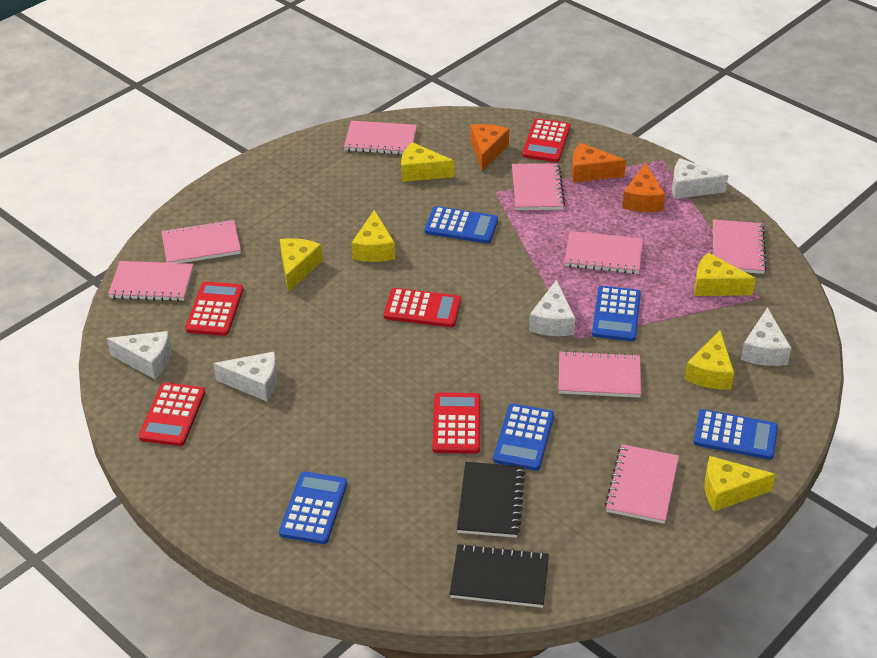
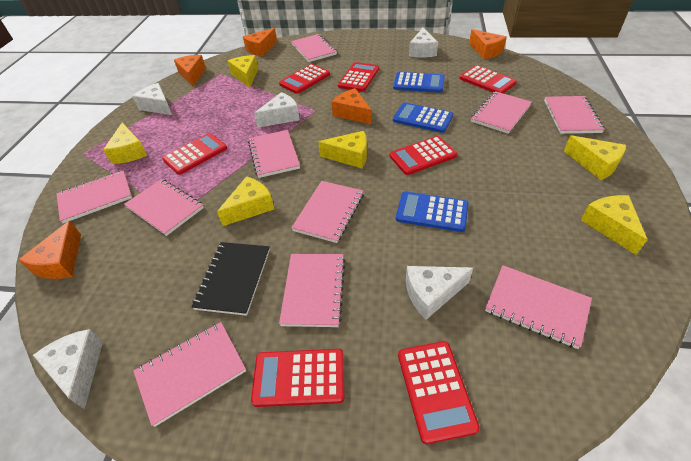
black notebook: [450,543,549,608] [457,462,525,538] = 2 -> [192,242,270,316] = 1
blue calculator: [279,471,347,544] [425,206,498,244] [493,404,554,471] [592,286,641,341] [693,409,778,460] = 5 -> [393,72,445,93] [393,103,453,133] [396,192,469,232] = 3
orange cheese: [471,124,509,171] [572,143,626,183] [622,163,666,212] = 3 -> [19,221,81,279] [174,55,206,87] [243,28,277,57] [331,88,372,125] [469,29,507,59] = 5
pink notebook: [108,261,193,301] [161,220,241,263] [344,121,417,155] [512,163,565,210] [559,351,642,398] [564,231,643,274] [605,444,679,524] [713,219,767,274] = 8 -> [56,170,132,223] [124,179,204,236] [133,322,246,427] [248,130,300,178] [279,254,345,327] [291,34,337,62] [291,181,364,243] [471,91,532,134] [485,265,592,349] [544,96,605,134] = 10
red calculator: [139,383,205,446] [186,281,243,336] [384,288,461,327] [432,392,480,454] [522,119,570,162] = 5 -> [162,133,227,175] [251,349,344,407] [279,64,330,94] [338,62,379,92] [390,136,457,175] [398,341,480,444] [459,65,517,94] = 7

